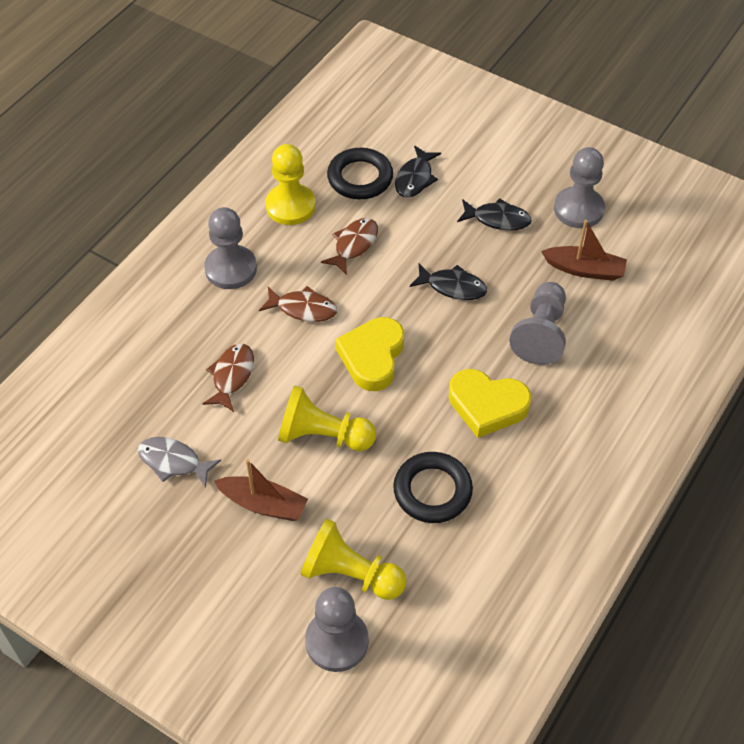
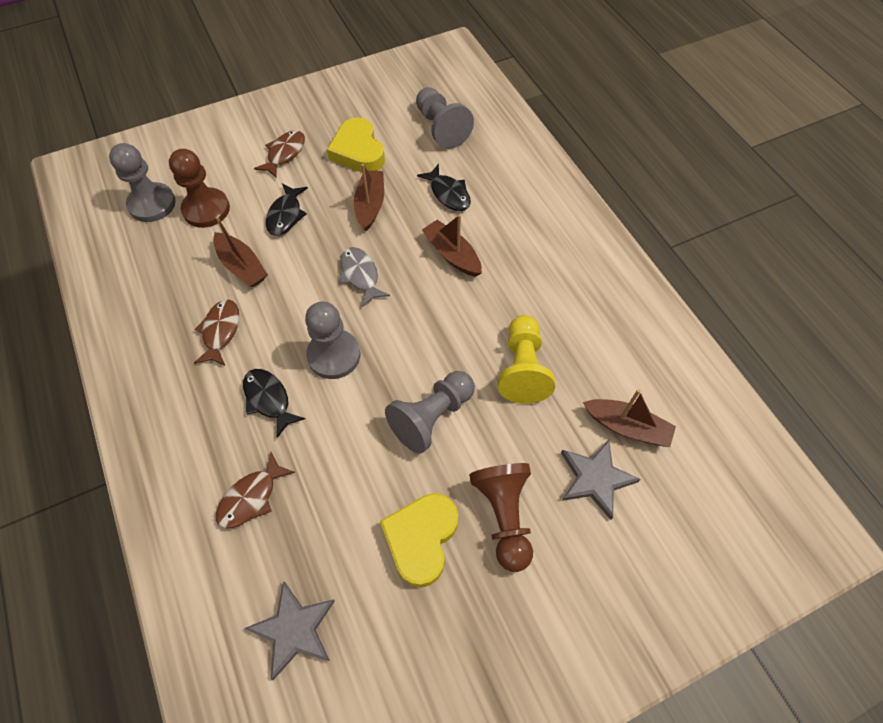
black ring: [327,148,393,199] [393,452,473,523] = 2 -> none = 0
brown boat: [214,459,308,521] [541,220,627,281] = 2 -> [213,216,268,287] [354,164,384,231] [422,215,482,277] [583,389,676,447] = 4
brown pawn: none = 0 -> [169,149,230,228] [469,463,533,572] = 2
grey star: none = 0 -> [245,581,335,680] [561,439,641,520] = 2
yellow pawn: [266,144,316,225] [278,385,376,451] [300,518,406,600] = 3 -> [498,315,555,404] = 1

